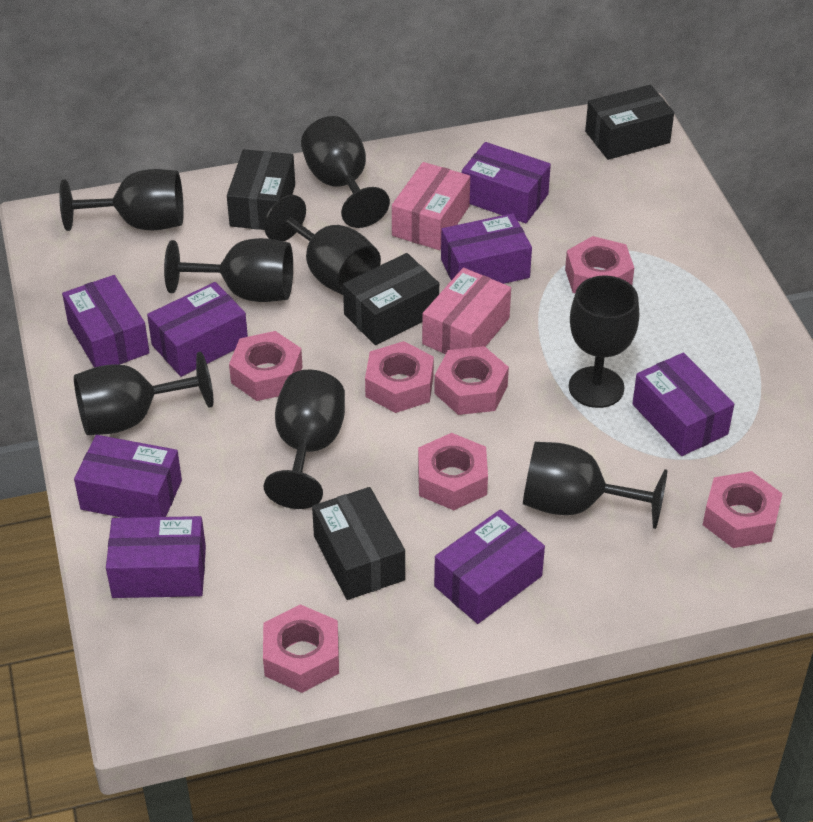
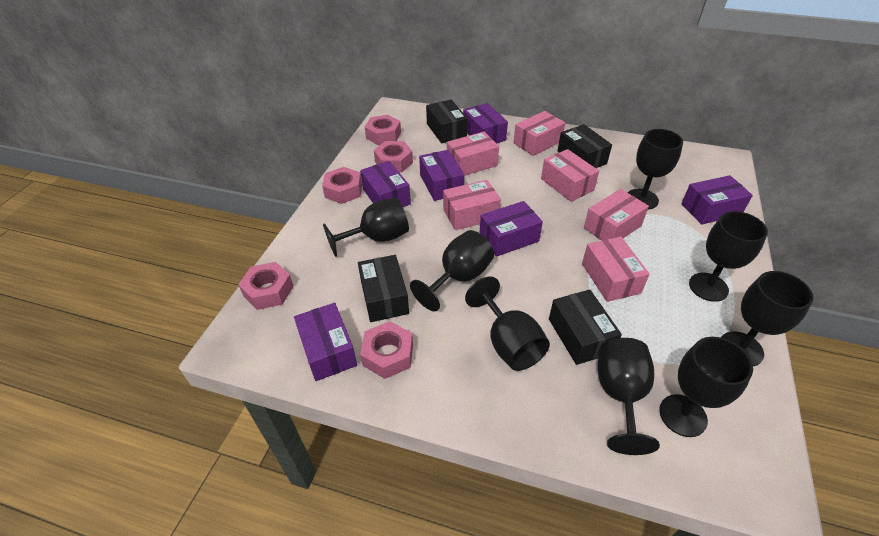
pink box: [392,162,470,250] [422,268,511,355] = 2 -> [443,180,501,230] [447,131,499,176] [513,111,565,156] [541,149,599,202] [582,237,650,302] [584,189,649,241] = 6
pink nut: [229,331,303,401] [263,604,339,693] [365,341,434,413] [418,433,488,510] [434,346,509,415] [565,236,634,293] [703,471,783,548] = 7 -> [238,262,293,310] [322,167,362,204] [360,321,413,379] [365,115,401,145] [374,141,413,172] = 5
purple box: [62,275,150,368] [74,435,182,518] [106,516,206,598] [147,282,248,377] [434,509,545,624] [441,213,532,284] [462,142,551,223] [632,353,734,456] = 8 -> [294,303,357,381] [360,161,411,207] [419,150,464,201] [463,103,508,144] [480,201,543,257] [681,175,753,225] = 6

